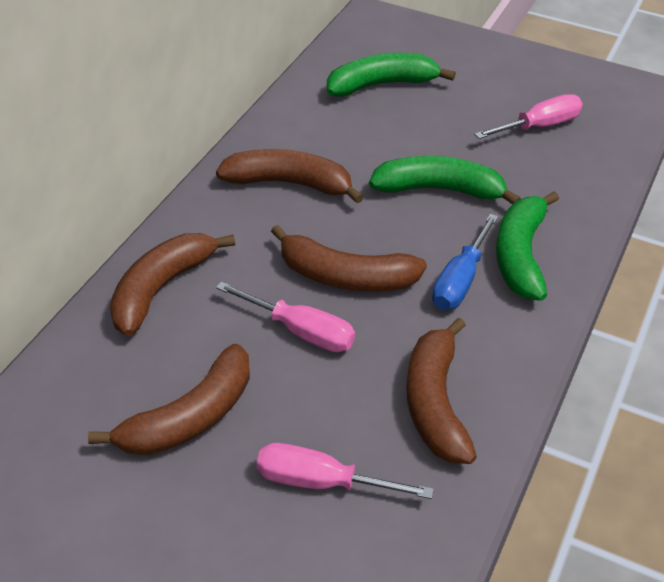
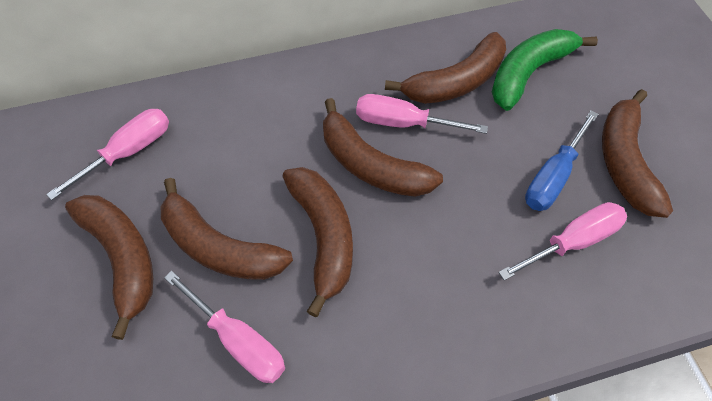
brown banana: [88,344,250,455] [110,233,235,336] [216,149,364,203] [271,225,427,292] [406,318,477,464] = 5 -> [65,195,153,340] [161,178,293,280] [282,167,353,317] [323,98,443,197] [385,32,506,104] [602,89,673,218] = 6
green banana: [327,53,456,97] [369,156,521,204] [496,191,559,301] = 3 -> [492,29,598,111] = 1
pink screwdriver: [216,282,355,352] [257,443,434,499] [474,94,583,139] = 3 -> [46,109,169,200] [164,271,285,383] [356,94,488,134] [498,202,627,280] = 4

